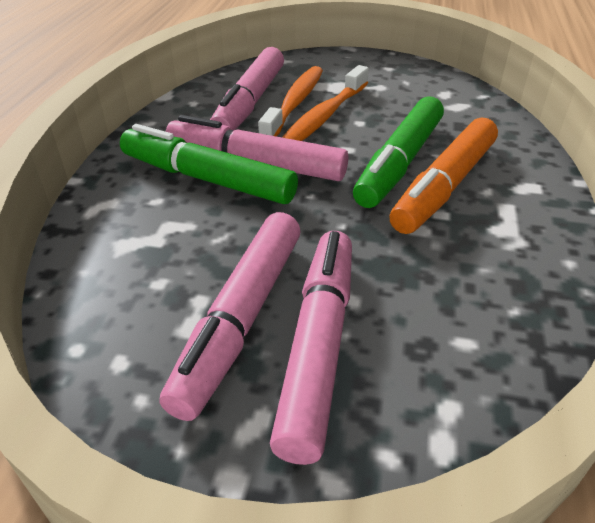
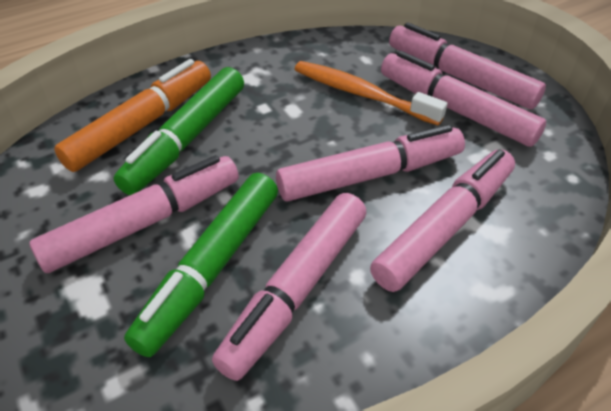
orange toothbrush: [258,66,323,137] [282,65,369,141] = 2 -> [294,61,448,126] = 1
pink marker: [160,212,301,421] [166,115,348,181] [210,47,284,130] [270,231,352,465] = 4 -> [29,155,239,273] [212,193,366,381] [276,125,465,202] [370,149,515,292] [381,51,546,147] [389,22,546,109] = 6

